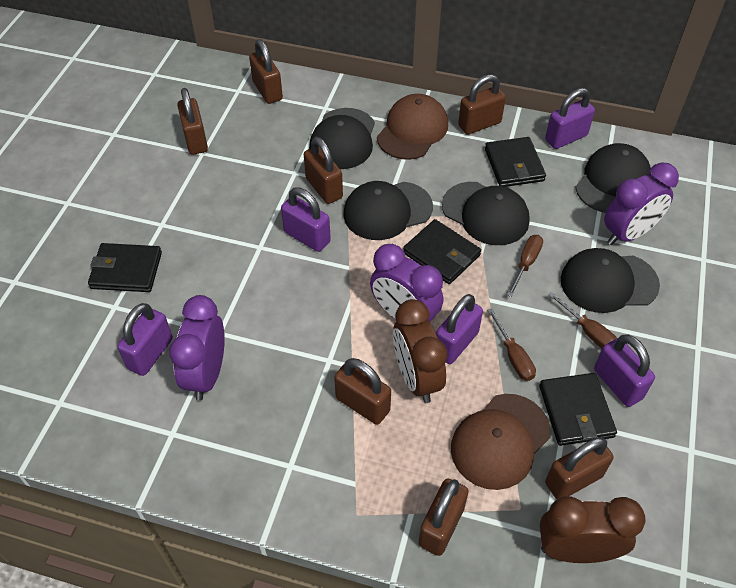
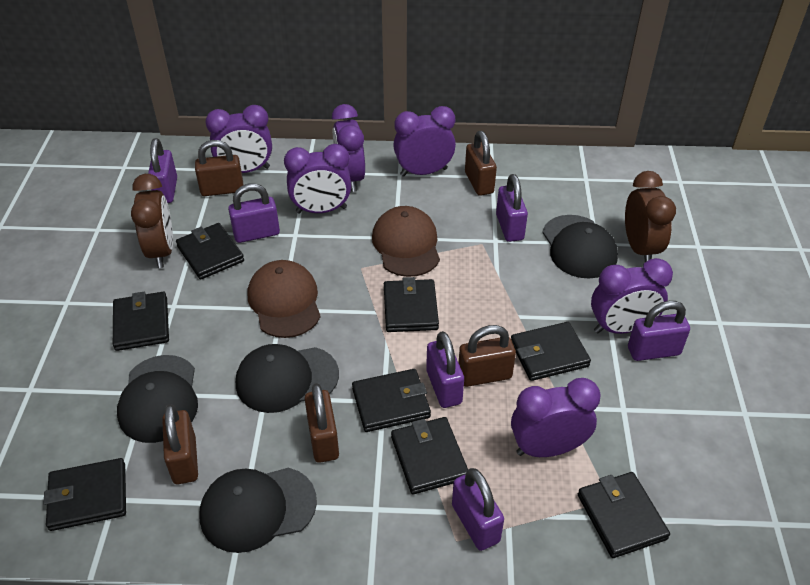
black cap: [309,108,375,169] [343,181,433,240] [442,182,530,245] [561,248,660,313] [575,143,651,213] = 5 -> [117,355,198,443] [199,468,317,553] [236,344,339,413] [542,215,618,279] = 4
black wallet: [88,243,162,292] [403,219,481,284] [485,137,546,187] [539,373,617,446] = 4 -> [44,458,126,531] [113,292,169,351] [176,223,244,280] [352,369,431,432] [384,277,439,332] [391,417,468,494] [511,322,591,381] [578,472,670,558] = 8
brown padlock: [177,88,208,155] [249,39,283,104] [304,137,343,204] [334,358,391,425] [418,478,469,556] [458,74,506,135] [545,437,614,499] = 7 -> [162,404,198,484] [195,140,243,196] [305,383,339,463] [459,325,516,387] [465,131,497,196] = 5
brown screwdriver: [487,308,536,381] [507,235,543,297] [548,292,617,348] = 3 -> none = 0
purple clock: [169,295,225,401] [370,244,443,322] [604,163,679,245] = 3 -> [205,105,272,173] [284,144,351,214] [332,104,365,192] [393,106,456,177] [511,378,601,457] [591,258,673,334] = 6
purple padlock: [117,303,173,376] [281,188,331,252] [436,294,483,364] [545,88,595,149] [594,334,655,407] = 5 -> [148,138,177,203] [228,183,280,243] [426,331,464,408] [452,468,504,551] [496,174,528,242] [628,301,690,361] = 6

